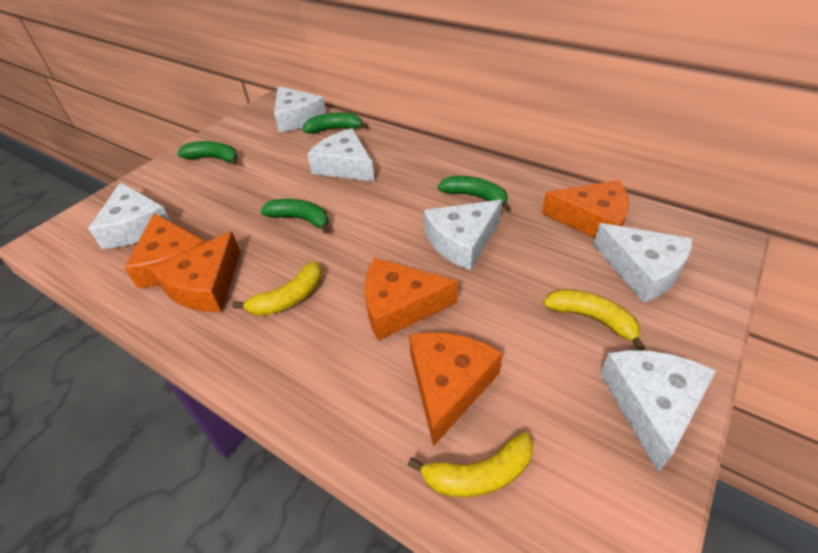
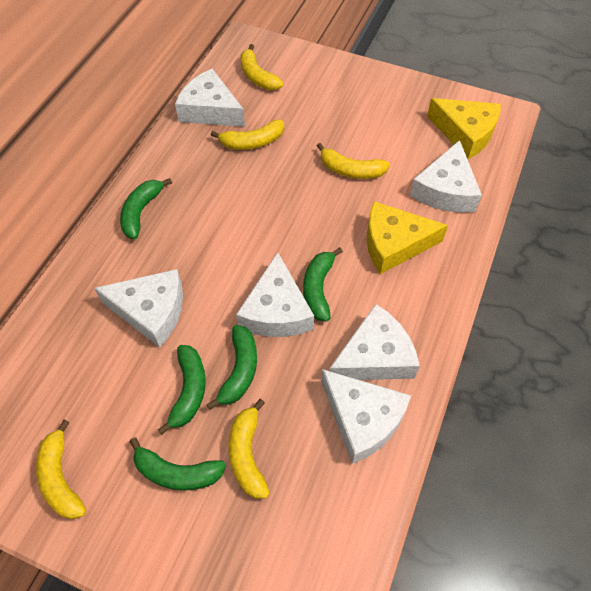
green banana: [177,141,238,165] [260,199,329,234] [303,112,368,134] [438,176,511,212] = 4 -> [120,178,172,239] [129,437,226,491] [158,345,206,435] [206,325,257,410] [303,247,343,321] = 5
orange cheese: [124,213,205,288] [150,231,240,312] [365,258,458,341] [409,332,503,446] [542,180,629,238] = 5 -> none = 0
yellow banana: [232,261,322,316] [407,432,534,497] [543,289,645,350] = 3 -> [36,420,86,519] [211,119,284,150] [228,399,270,499] [240,44,283,90] [317,143,390,179] = 5
yellow cheese: none = 0 -> [367,201,448,274] [427,98,501,159] = 2

